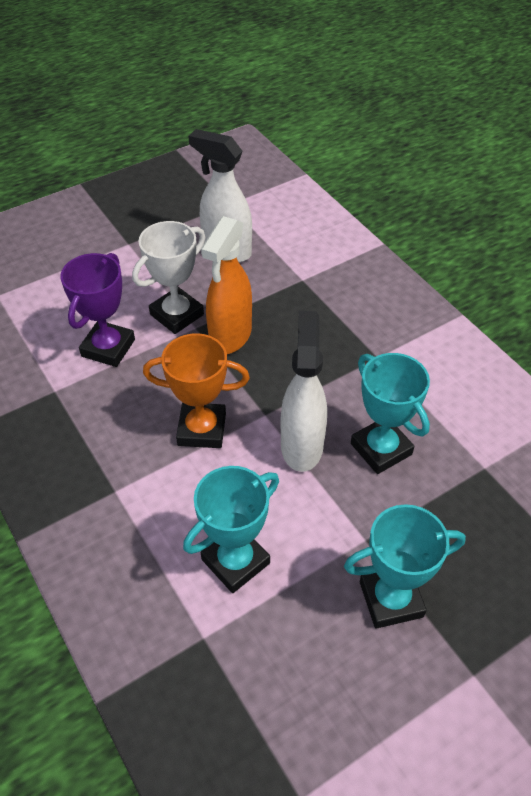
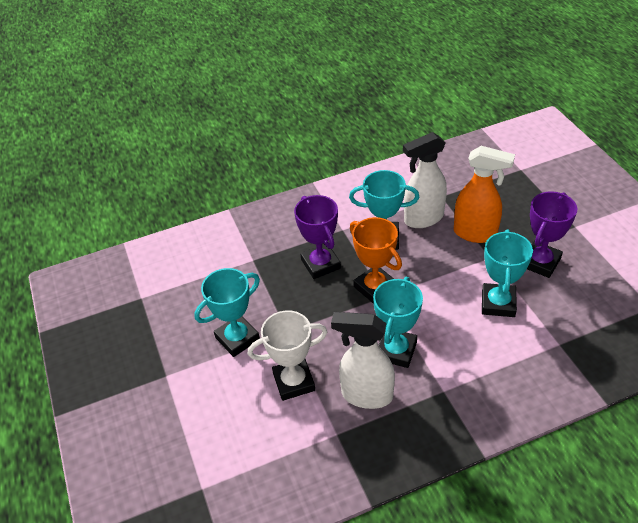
purple trophy: [60,253,135,367] = 1 -> [294,195,341,279] [527,191,577,278] = 2
turquoise trophy: [183,466,279,593] [344,504,466,629] [351,353,430,474] = 3 -> [194,268,260,357] [349,170,419,250] [373,277,423,368] [482,229,533,317] = 4

